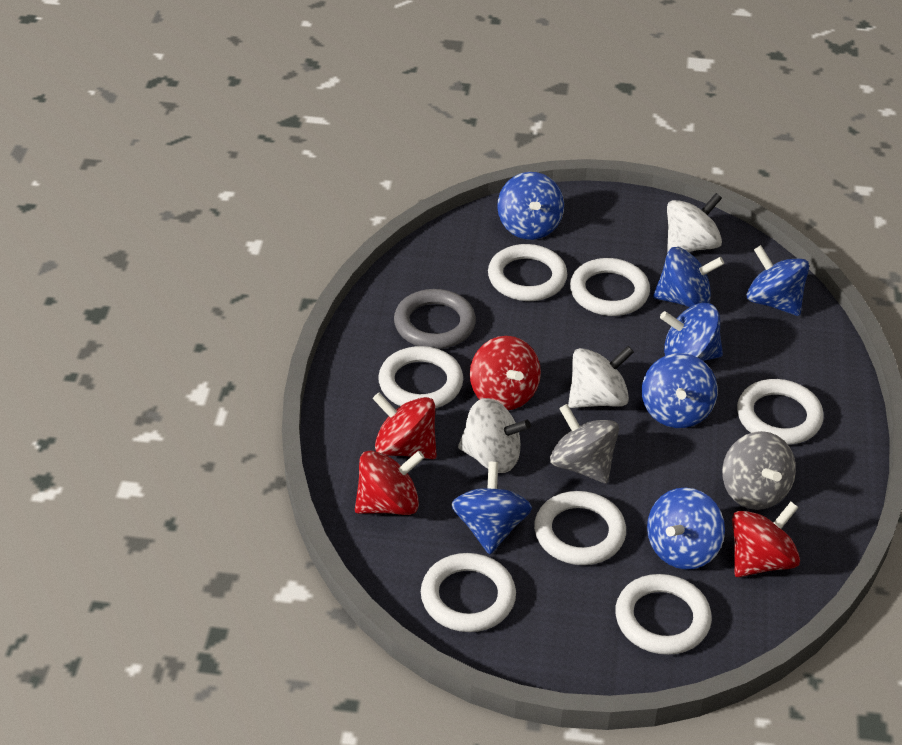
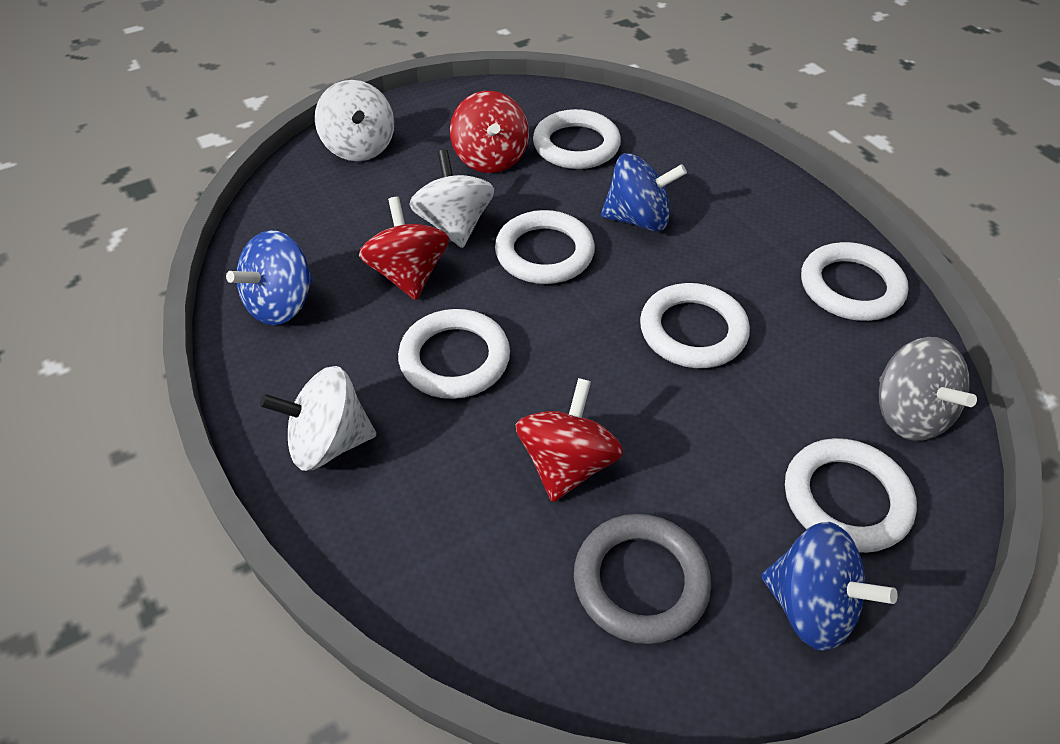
blue spinning top: [451,462,532,554] [497,172,564,240] [642,353,718,428] [647,488,725,569] [653,247,724,307] [660,303,723,361] [747,245,809,316] = 7 -> [226,230,313,325] [601,153,687,232] [761,522,898,651] = 3
grey spinning top: [550,404,619,484] [722,431,796,510] = 2 -> [879,337,977,441] = 1
red spinning top: [355,450,425,515] [373,393,437,459] [470,336,541,410] [732,502,800,577] = 4 -> [359,197,449,300] [450,91,529,173] [516,378,623,502] = 3
white ring: [378,346,463,408] [421,553,516,632] [488,244,567,301] [534,491,626,565] [570,258,650,316] [615,574,712,655] [737,379,824,445] = 7 -> [398,309,510,399] [495,210,595,284] [533,109,621,169] [640,283,750,368] [785,438,917,553] [801,242,909,321] = 6

